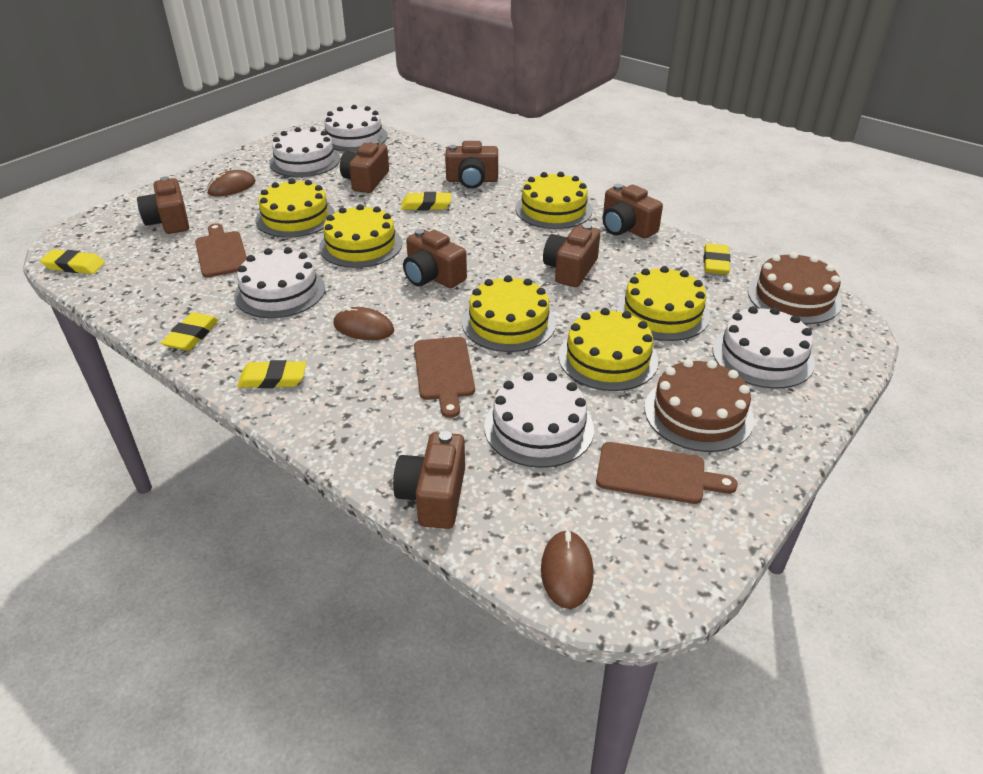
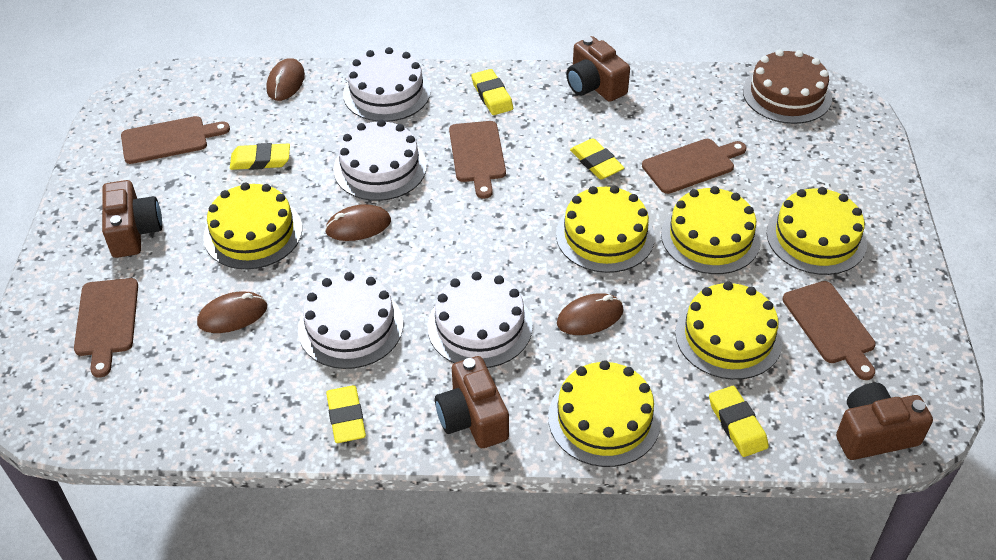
brown cake: [644,359,754,452] [748,252,842,324] = 2 -> [743,49,832,124] = 1
brown camera: [137,176,189,234] [340,140,389,193] [393,431,465,529] [403,229,467,288] [445,141,498,189] [543,223,600,287] [603,184,663,239] = 7 -> [102,180,162,258] [435,356,509,448] [566,36,630,102] [836,383,933,460] = 4
brown cutting board: [195,223,247,278] [414,337,475,418] [596,442,738,504] = 3 -> [74,278,138,378] [121,116,230,164] [449,121,506,199] [642,139,746,194] [782,281,875,380] = 5
brown mouse: [207,170,256,196] [333,306,394,340] [541,530,594,609] = 3 -> [197,292,267,333] [266,58,305,101] [325,204,391,241] [557,293,624,335] = 4
white cake: [234,247,325,318] [269,127,340,177] [324,105,388,152] [484,372,594,468] [713,306,815,389] = 5 -> [298,272,403,369] [333,119,427,201] [343,47,431,122] [427,272,533,368] = 4

